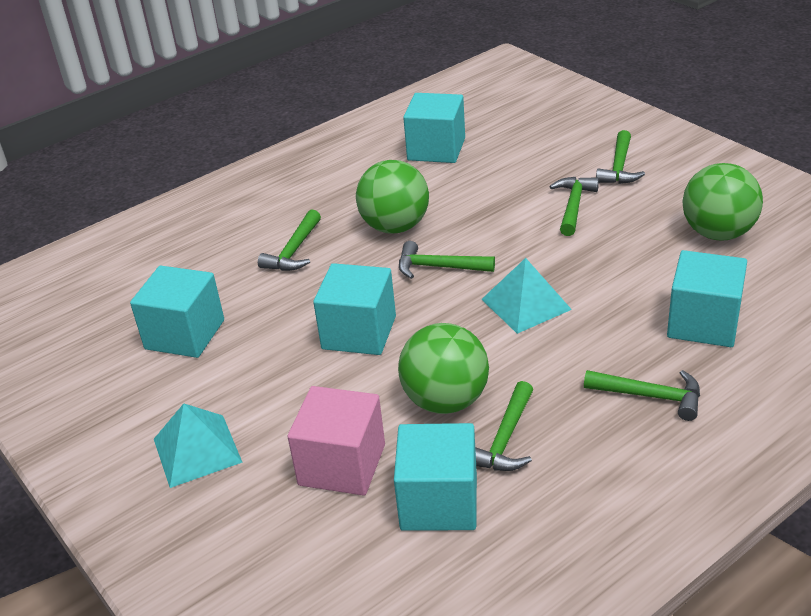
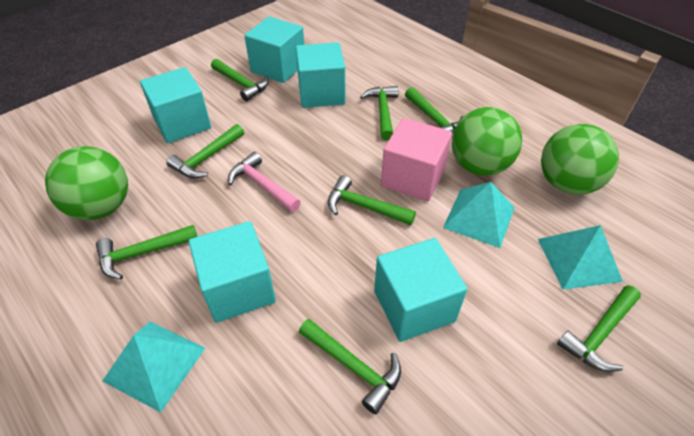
green hammer: [258,210,321,271] [399,241,495,279] [475,381,533,471] [549,177,599,236] [584,370,700,421] [596,130,645,184] = 6 -> [96,225,197,279] [166,124,244,179] [211,59,269,101] [299,319,401,414] [328,175,416,225] [360,86,399,140] [405,87,464,134] [557,285,641,372] = 8
pink hammer: none = 0 -> [228,152,301,212] = 1
turquoise pyramid: [154,403,243,488] [481,258,572,334] = 2 -> [102,322,205,412] [443,182,515,248] [538,225,623,290] = 3

